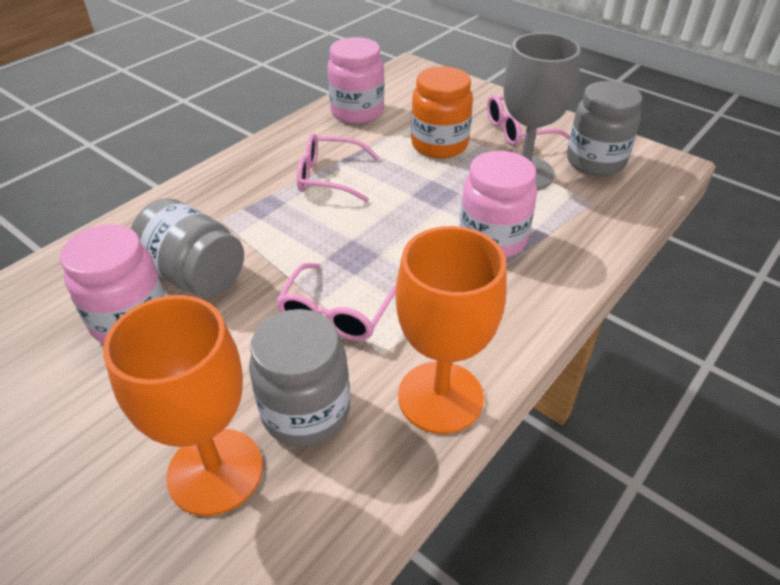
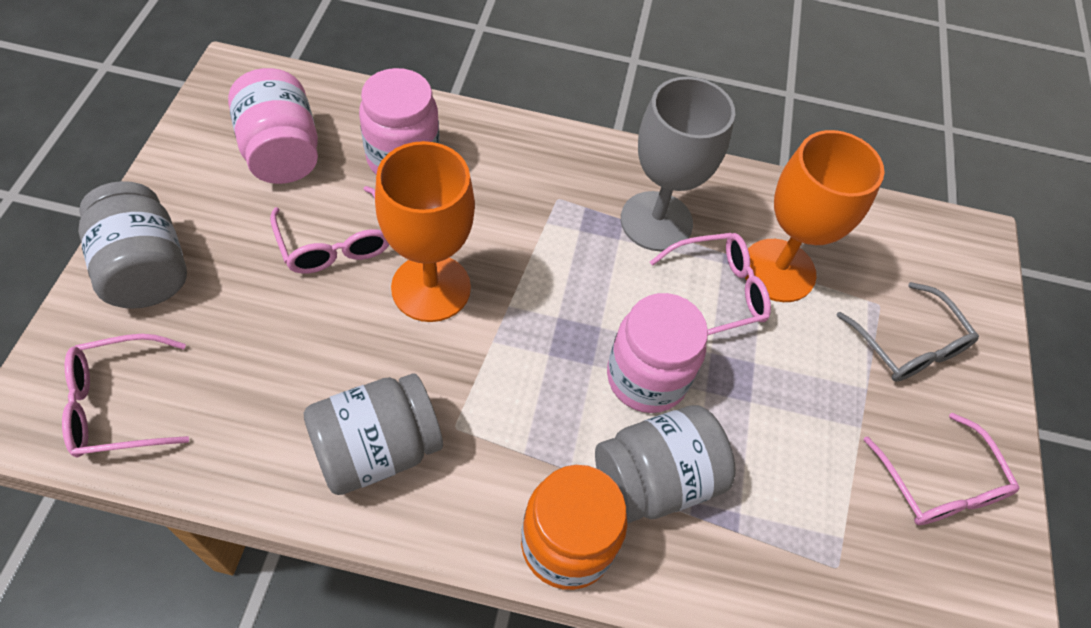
grey glasses: none = 0 -> [837,282,979,382] = 1
pink glasses: [276,263,396,341] [297,133,379,202] [487,95,570,146] = 3 -> [62,334,189,457] [270,186,389,274] [650,233,771,335] [863,413,1020,525] = 4

